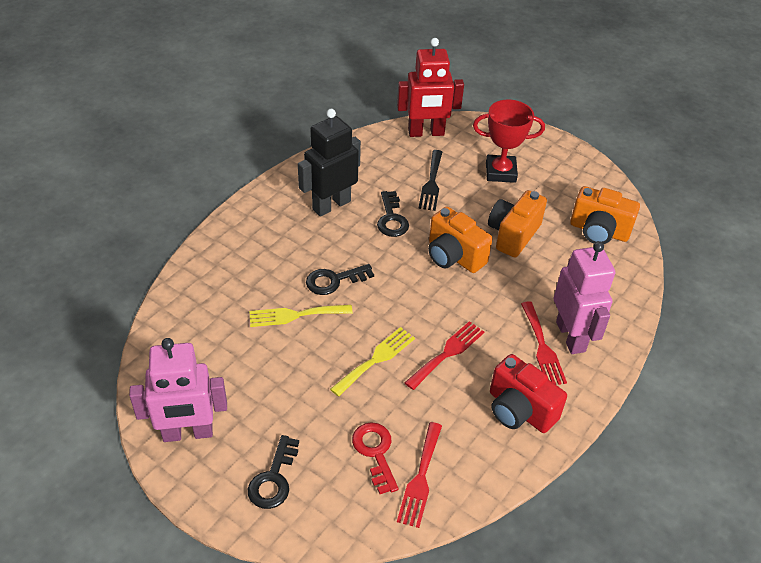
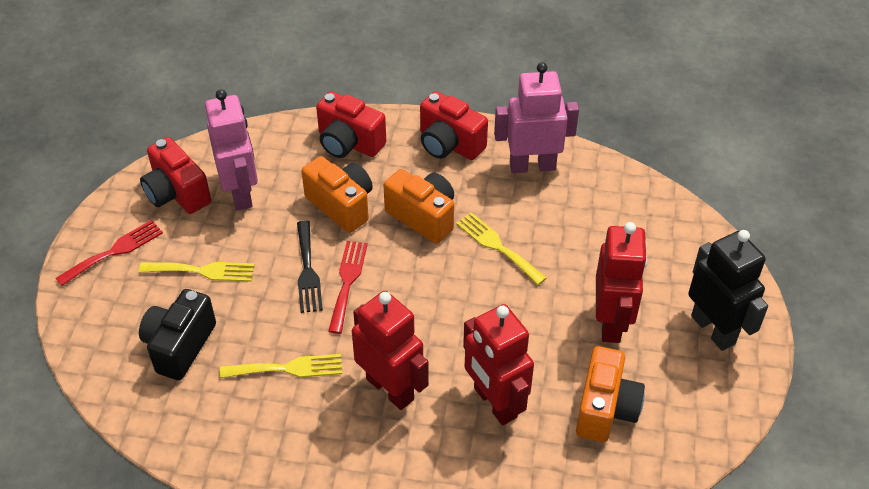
black camera: none = 0 -> [139,289,216,380] = 1
black key: [248,435,299,509] [306,264,374,295] [377,191,409,237] = 3 -> none = 0
red camera: [490,354,567,433] = 1 -> [140,137,211,214] [316,91,386,158] [420,91,488,160] = 3
red fork: [397,422,442,528] [404,321,484,390] [521,301,567,385] = 3 -> [56,220,163,286] [328,241,368,334] = 2
red key: [352,422,399,494] = 1 -> none = 0
red robot: [397,38,464,137] = 1 -> [352,291,429,410] [463,304,534,425] [596,222,647,343] = 3
red trophy: [473,100,545,183] = 1 -> none = 0
yellow fork: [249,305,353,327] [330,327,415,397] = 2 -> [139,262,255,282] [220,354,342,378] [456,212,546,285] = 3

